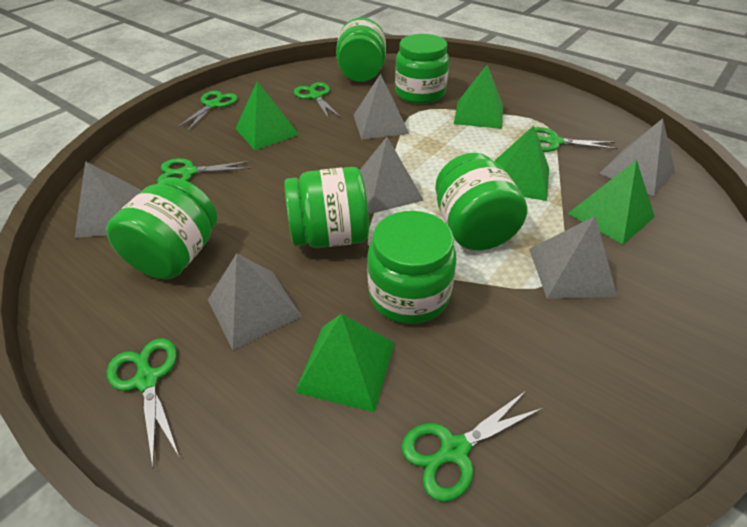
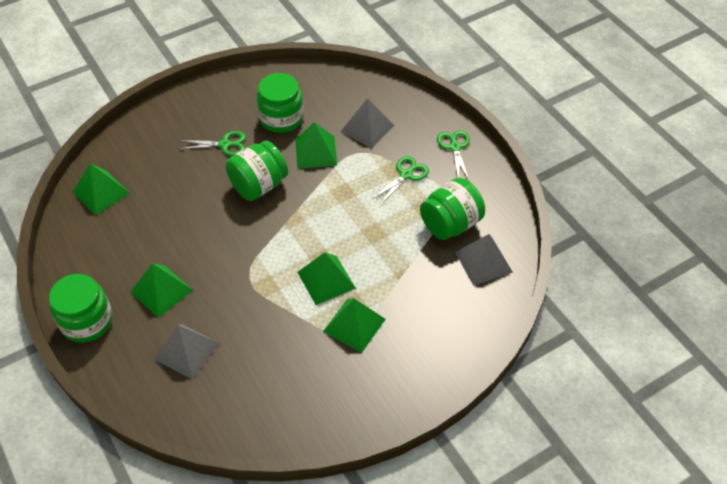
green jar: [106,177,217,279] [284,167,369,248] [336,17,386,82] [367,211,456,324] [395,34,449,104] [435,153,527,250] = 6 -> [49,274,112,342] [225,141,288,201] [256,73,304,133] [420,178,485,240] = 4
green scissors: [107,338,179,467] [157,158,252,183] [176,91,238,132] [294,82,341,119] [401,390,543,502] [535,127,618,152] = 6 -> [179,131,246,156] [372,156,429,205] [437,130,470,180] = 3
grey pyramid: [74,161,142,238] [208,253,302,350] [354,74,409,140] [360,137,424,214] [529,216,617,299] [599,118,675,196] = 6 -> [154,324,219,380] [341,98,394,148] [455,234,513,286] = 3

